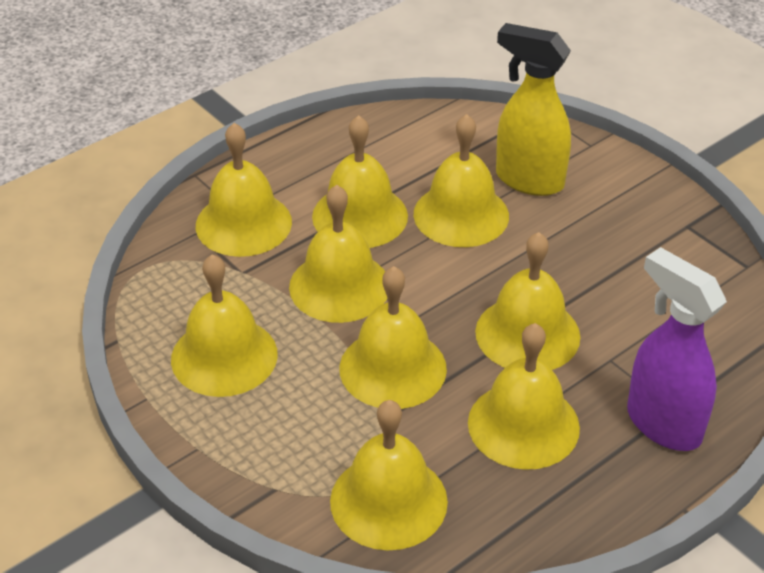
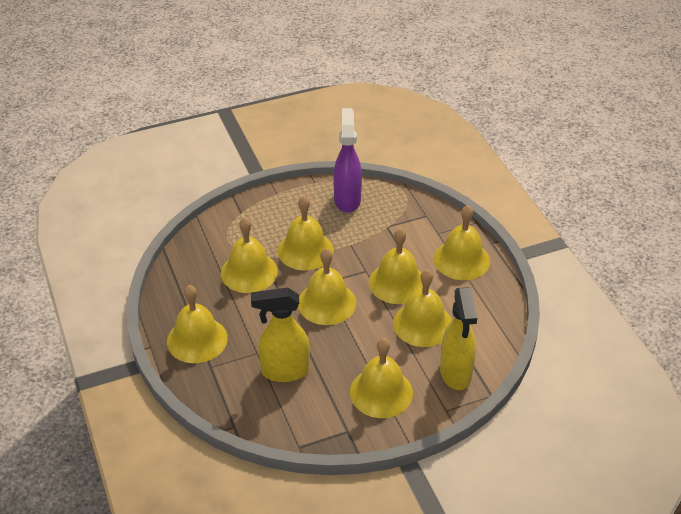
yellow bell: [171,254,278,397] [196,123,292,257] [289,185,387,323] [312,115,408,248] [330,400,448,551] [340,266,447,409] [413,114,509,247] [468,323,580,470] [475,232,581,370] = 9 -> [167,285,228,363] [221,217,278,293] [278,196,334,271] [298,248,356,325] [350,338,413,418] [369,228,423,304] [393,269,452,347] [434,205,490,280] = 8
yellow spray bottle: [496,23,571,196] = 1 -> [251,288,310,382] [440,287,477,390] = 2

